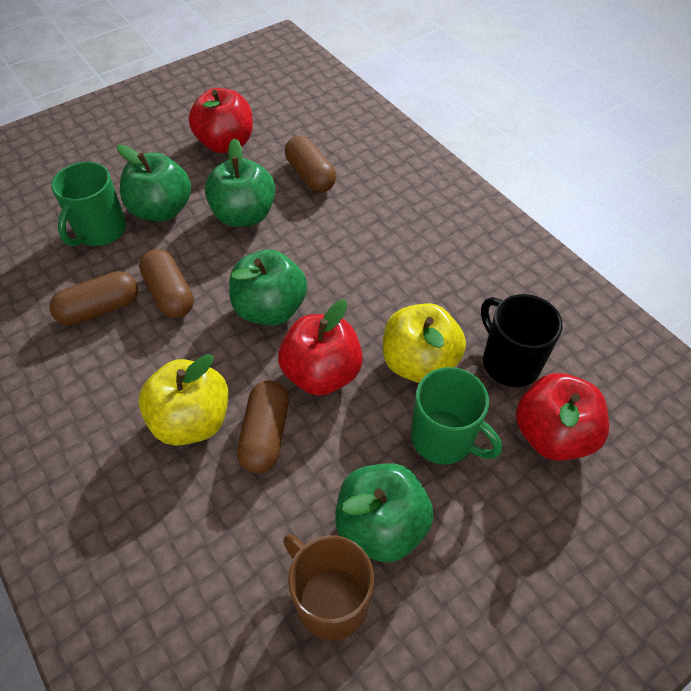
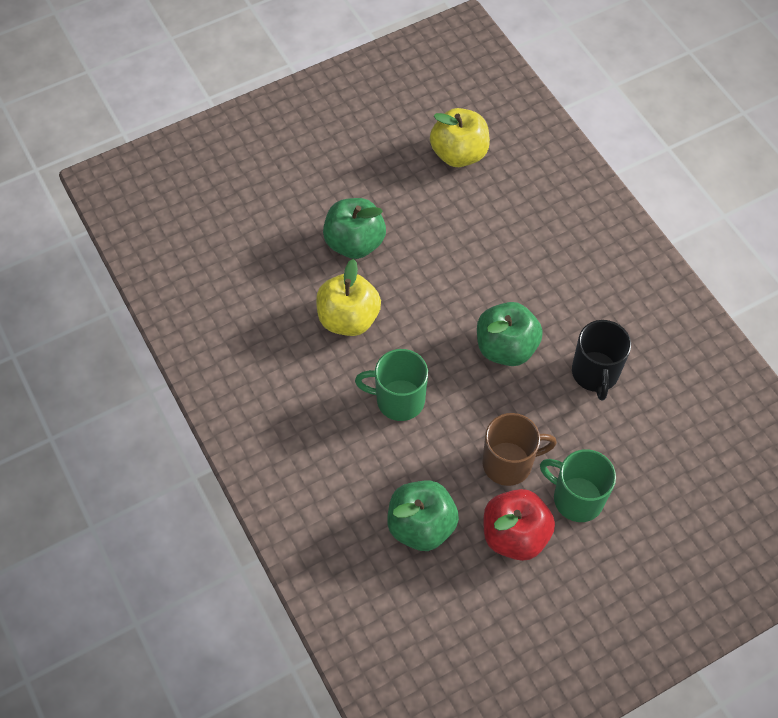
brown capsule: [49,271,138,326] [139,249,194,318] [237,380,289,473] [285,136,336,193] = 4 -> none = 0
green apple: [117,145,191,222] [205,138,275,227] [229,249,307,326] [335,463,434,563] = 4 -> [323,198,386,259] [387,481,459,551] [477,302,543,366] = 3
red apple: [189,88,253,153] [278,299,363,396] [516,373,609,461] = 3 -> [484,489,555,561] = 1

